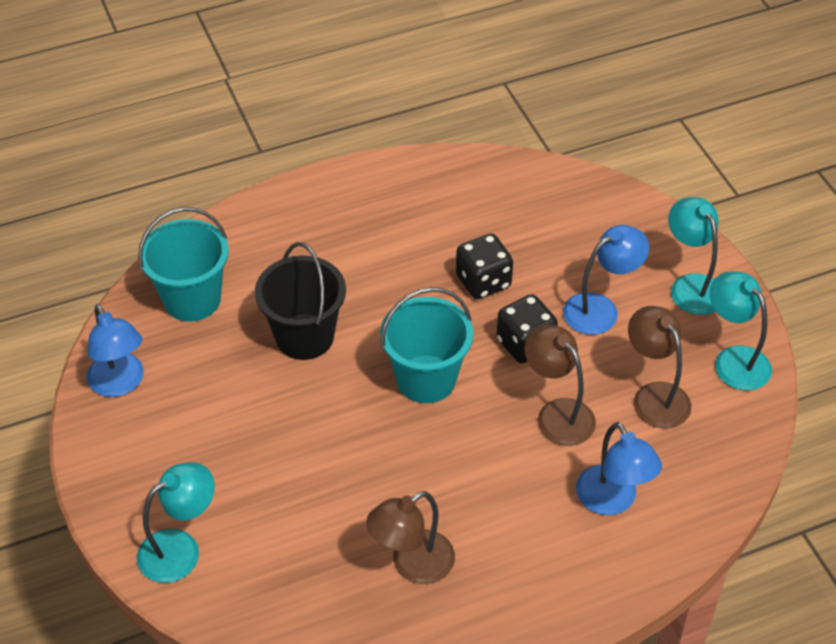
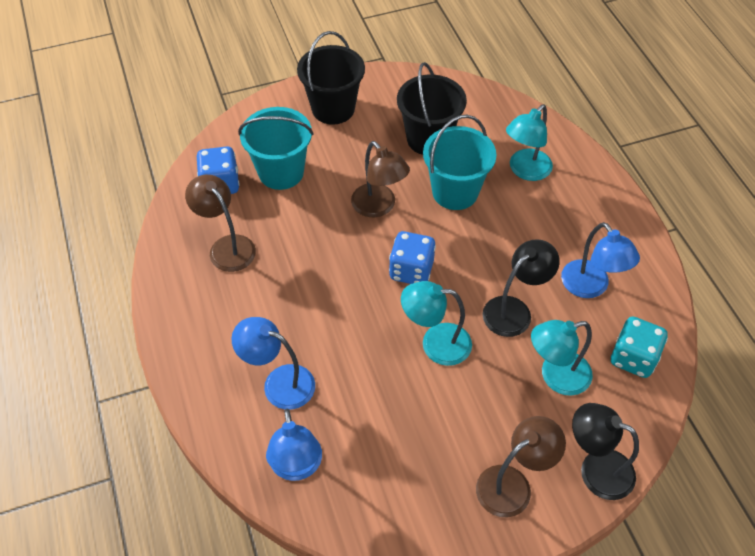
black bucket: [255,242,346,360] = 1 -> [297,31,365,125] [397,62,467,155] = 2
black dice: [456,234,513,299] [496,294,558,363] = 2 -> none = 0
black lamp: none = 0 -> [483,239,560,337] [572,403,639,500] = 2
blue dice: none = 0 -> [197,146,240,194] [389,231,436,284] = 2
turquoise dice: none = 0 -> [611,316,668,378] = 1

